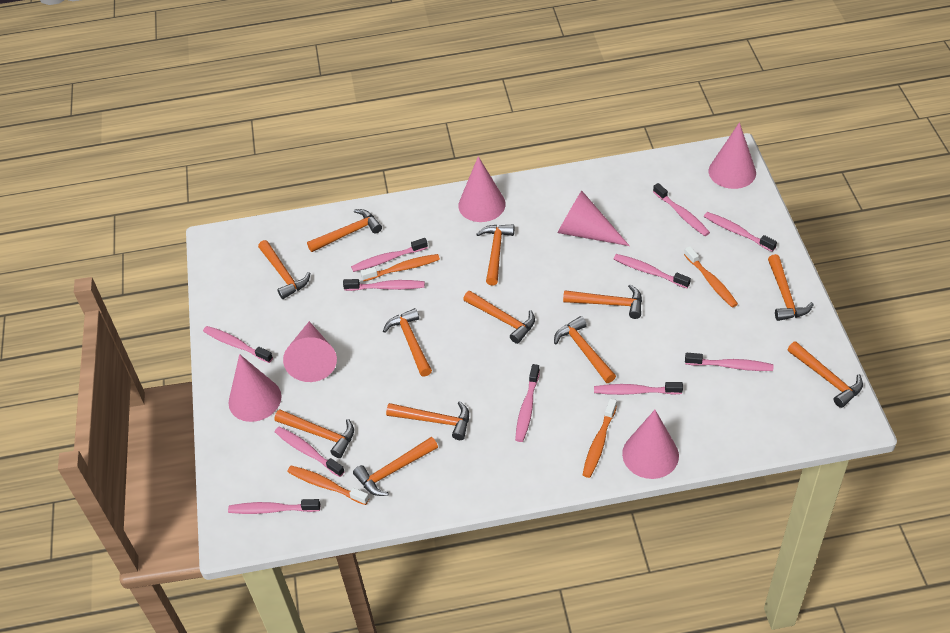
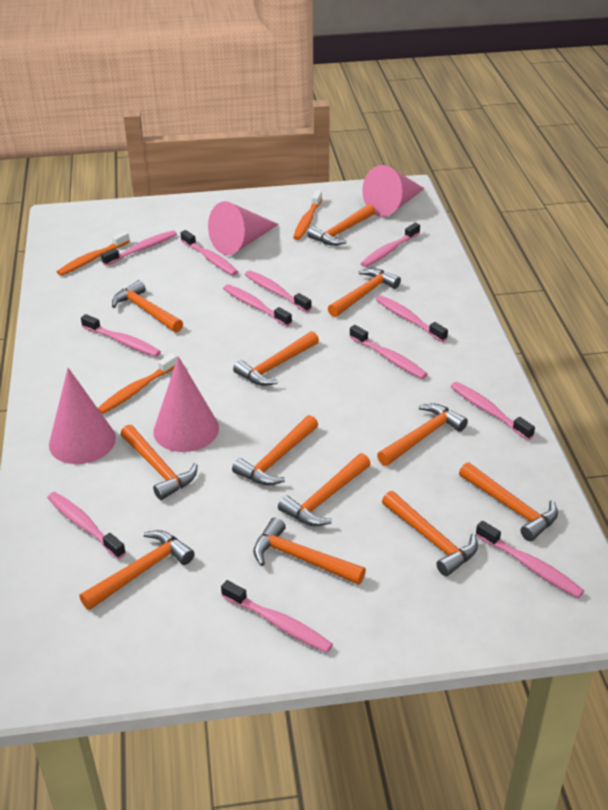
orange toothbrush: [287,466,369,505] [360,254,440,281] [583,399,617,478] [684,246,738,308] = 4 -> [57,231,130,276] [98,353,177,414] [293,190,322,240] = 3
pink cone: [228,354,281,422] [283,321,337,382] [458,156,506,222] [557,191,630,246] [622,410,679,479] [709,122,756,189] = 6 -> [49,368,116,464] [153,356,219,452] [208,201,279,255] [362,165,425,217] = 4
pink toothbrush: [203,326,273,363] [228,499,320,514] [275,426,345,477] [343,279,425,291] [351,238,428,272] [515,364,540,442] [594,382,683,395] [614,254,691,288] [653,183,710,236] [685,353,773,371] [704,212,777,252] = 11 -> [47,492,126,559] [81,314,161,357] [101,230,177,266] [181,230,238,276] [221,580,333,653] [223,284,292,326] [245,271,312,312] [349,325,427,379] [361,223,420,267] [376,295,448,342] [451,382,535,440] [476,521,584,598] = 12

